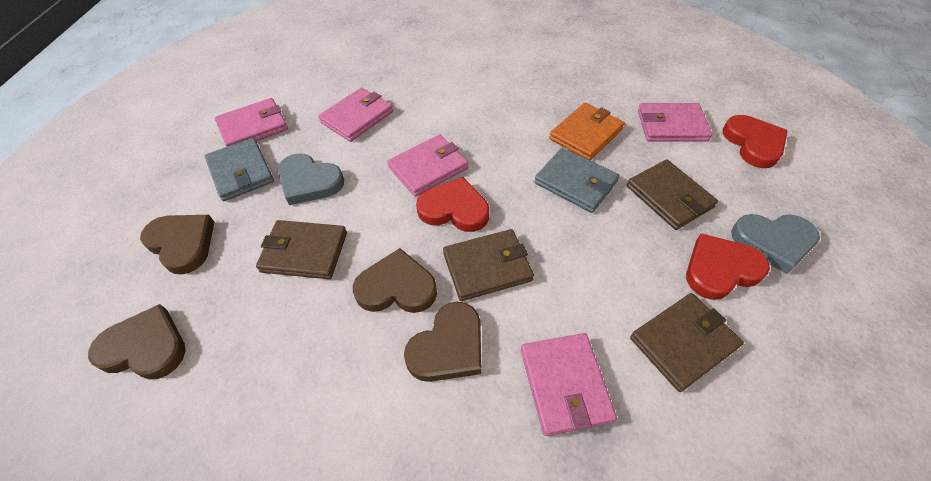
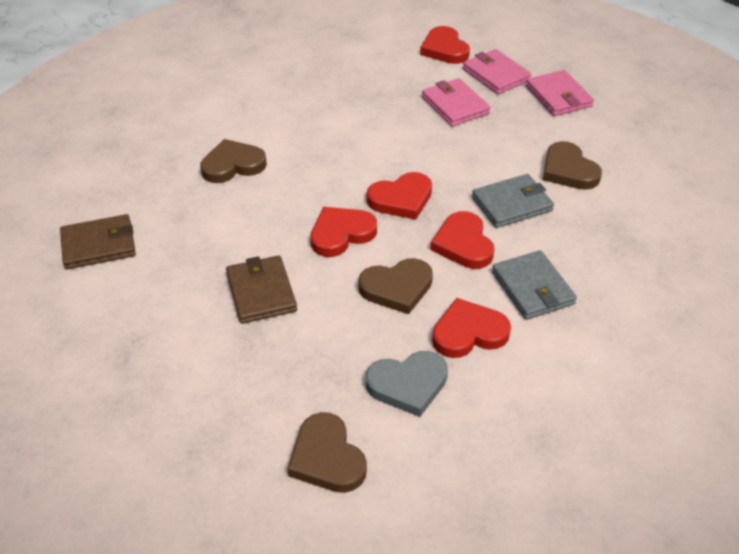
brown wallet: [256,220,347,279] [443,229,534,301] [627,160,718,230] [630,293,744,392] = 4 -> [60,214,136,269] [226,255,297,324] = 2
grey heart: [278,153,344,205] [731,214,820,274] = 2 -> [366,351,448,417] = 1
orange wallet: [549,103,625,160] = 1 -> none = 0
pink wallet: [215,98,288,146] [318,88,393,142] [387,135,469,197] [521,333,617,436] [638,103,712,142] = 5 -> [422,78,491,126] [463,49,532,94] [526,70,594,116] = 3
red heart: [416,177,489,232] [686,233,770,300] [722,115,788,168] = 3 -> [311,207,377,257] [367,172,432,220] [420,26,470,64] [430,211,495,269] [432,298,511,358] = 5

